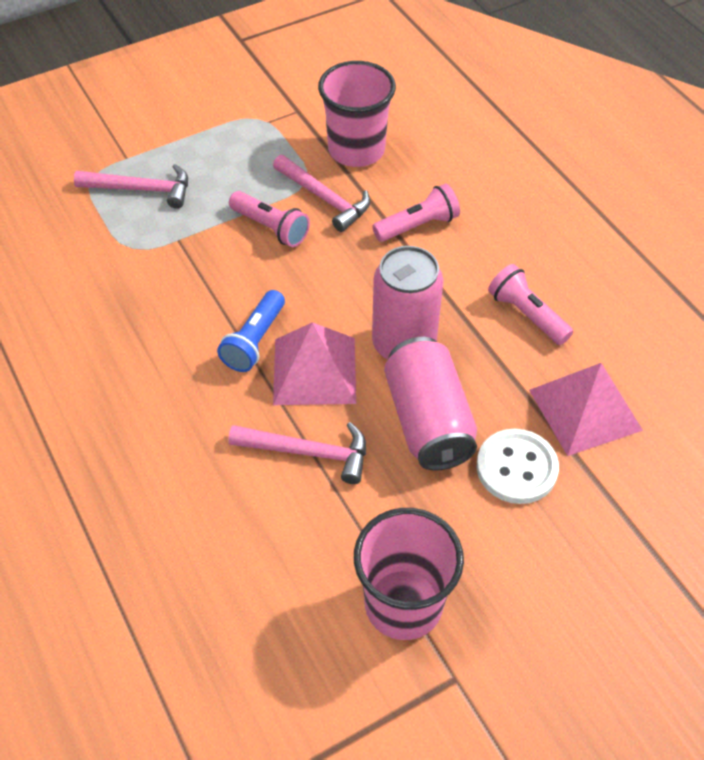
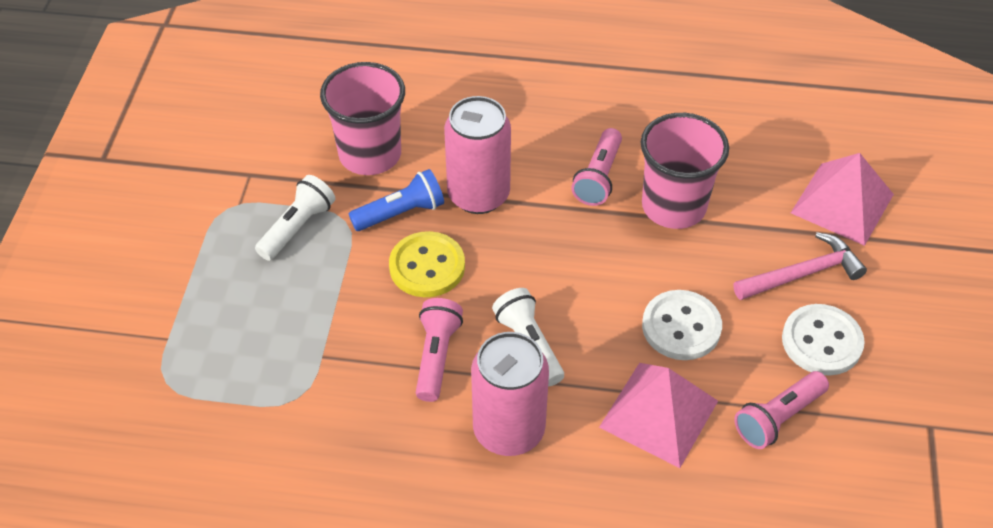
pink hammer: [74,164,188,209] [228,422,366,484] [273,155,370,232] = 3 -> [733,232,867,300] = 1
white button: [476,429,559,504] = 1 -> [642,290,722,360] [782,304,865,376] = 2
white flashlight: none = 0 -> [255,175,335,261] [492,288,564,387] = 2
yellow button: none = 0 -> [389,231,465,297] = 1

